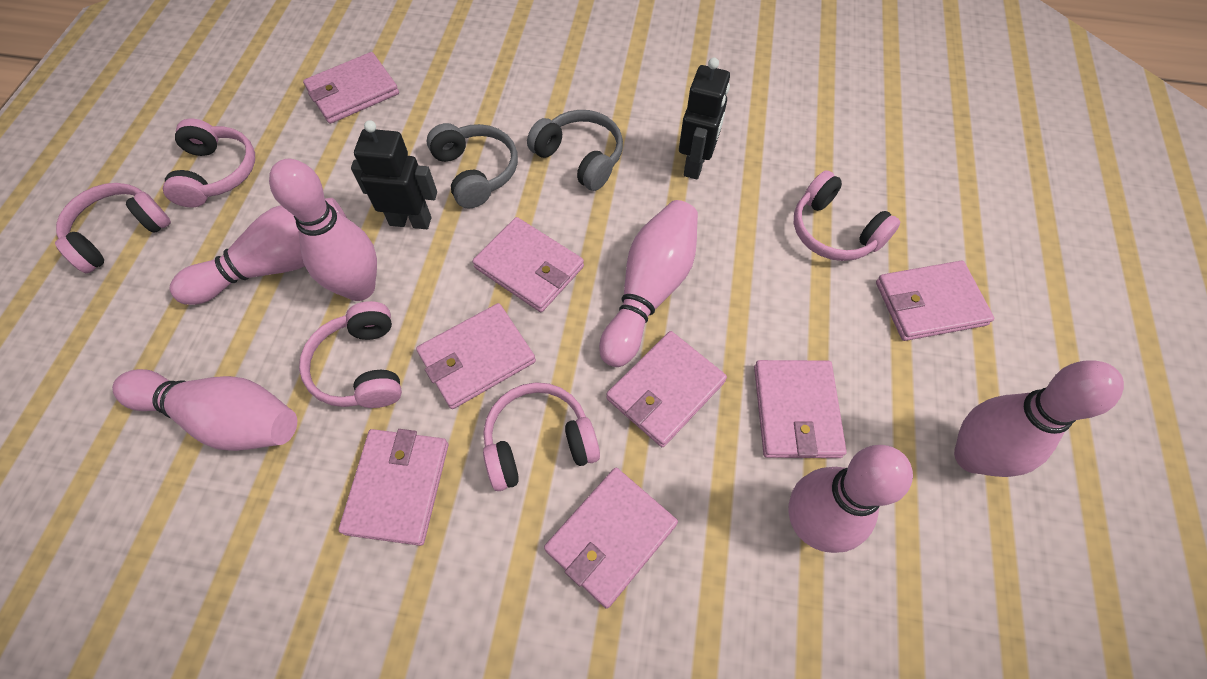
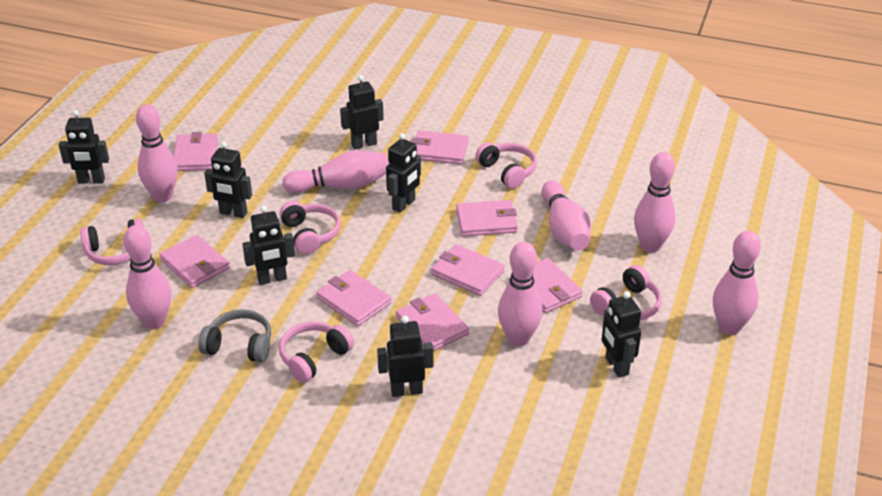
black robot: [351,120,437,229] [679,58,730,179] = 2 -> [59,110,109,184] [204,141,252,218] [242,205,295,285] [340,75,384,149] [377,316,434,397] [386,133,421,213] [602,291,641,378] = 7
grey headphones: [427,123,518,208] [527,110,623,191] = 2 -> [198,309,271,363] = 1
pink bowling pin: [112,369,297,451] [170,198,347,305] [269,159,377,301] [599,200,698,367] [788,445,913,553] [954,360,1124,477] = 6 -> [123,225,171,329] [136,104,178,202] [282,150,389,193] [498,242,543,347] [542,180,591,251] [634,152,676,253] [713,231,761,335] = 7

